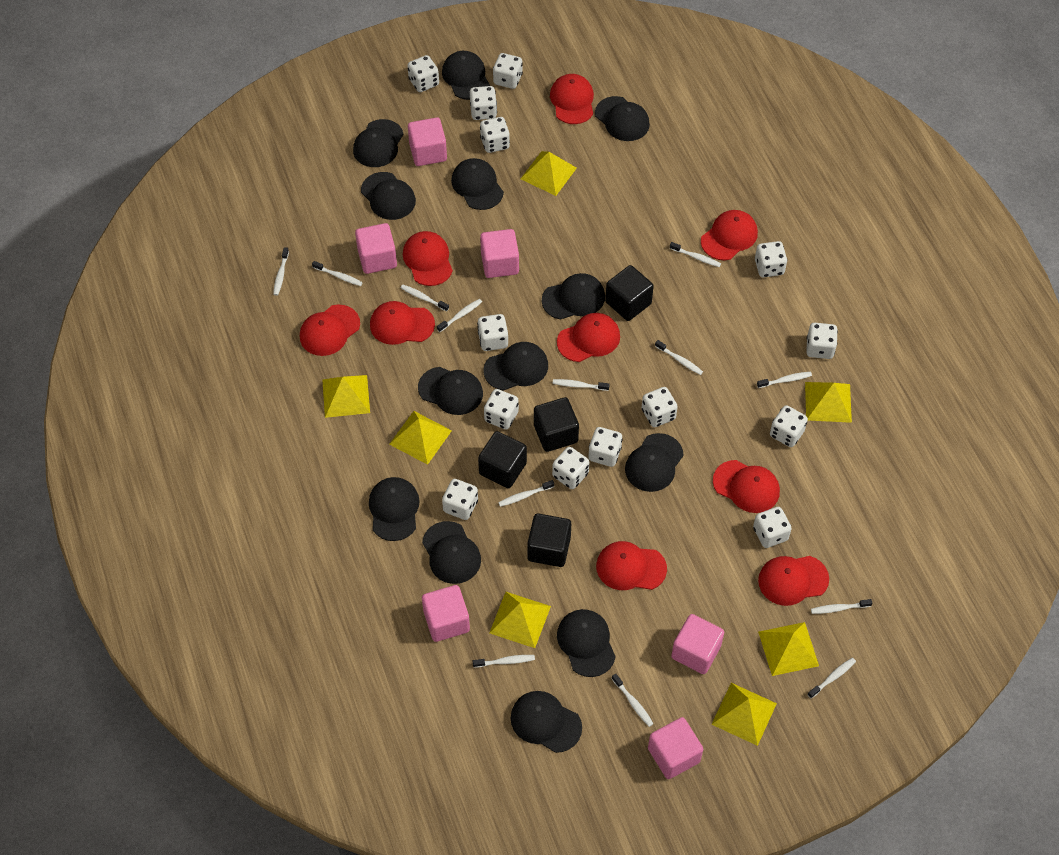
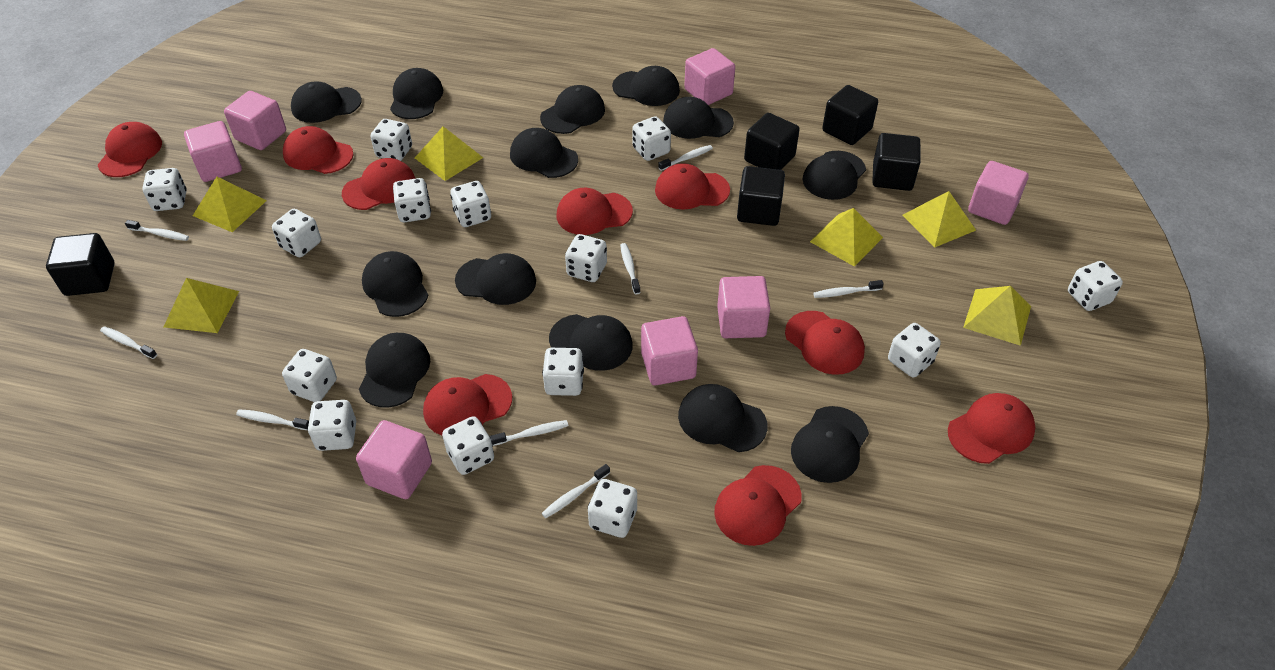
black cube: [478,431,527,489] [527,513,571,567] [534,397,579,452] [605,265,654,321] = 4 -> [46,233,115,296] [737,166,785,226] [744,113,800,170] [822,85,878,145] [872,133,921,191] = 5
pink cube: [355,223,397,274] [408,117,447,166] [422,585,470,642] [480,229,519,278] [648,717,703,779] [671,614,724,674] = 6 -> [184,121,242,182] [224,91,286,150] [356,420,432,499] [641,316,698,385] [684,48,735,105] [717,276,770,338] [968,161,1029,225] = 7
white toothbrush: [273,247,289,296] [312,261,363,286] [401,285,449,312] [437,299,482,332] [473,655,535,668] [498,480,554,507] [552,379,610,391] [612,674,654,727] [655,340,703,375] [670,242,721,267] [757,372,812,388] [807,658,856,699] [811,599,872,614] = 13 -> [100,326,157,359] [125,220,189,241] [236,409,309,430] [490,420,569,446] [541,464,610,518] [620,243,641,295] [658,145,713,171] [813,280,884,298] = 8
yellow pyramid: [322,375,370,418] [389,411,452,465] [489,592,551,648] [521,151,577,196] [711,683,777,746] [758,622,819,676] [805,382,852,423] = 7 -> [164,278,239,333] [193,177,267,232] [415,126,483,181] [810,208,883,267] [903,191,976,248] [963,286,1031,346] = 6

